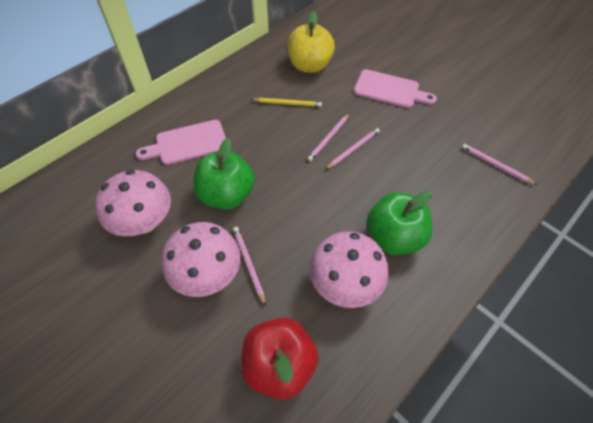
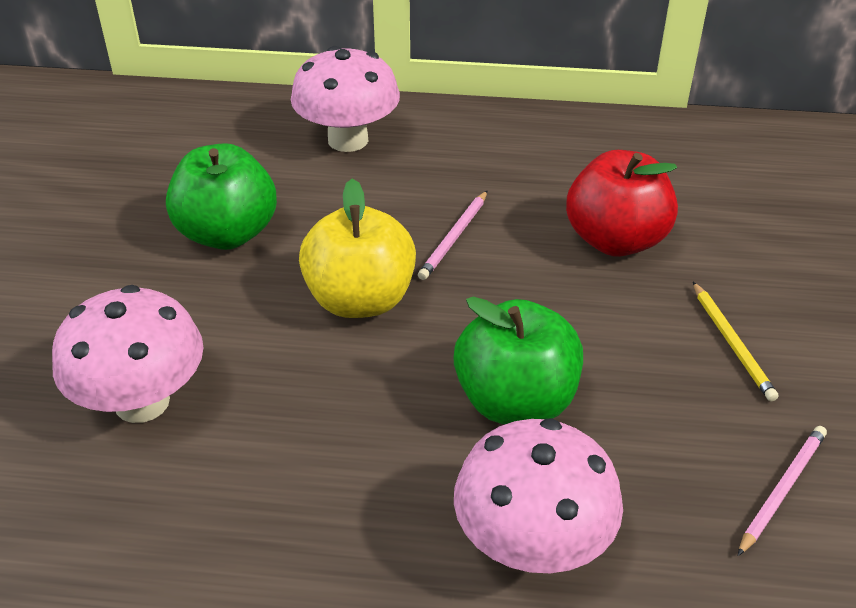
pink cutting board: [136,120,226,165] [354,69,437,108] = 2 -> none = 0
pink pencil: [233,227,266,306] [307,113,350,161] [325,128,380,170] [462,144,537,185] = 4 -> [418,191,487,280] [738,426,827,556] = 2

